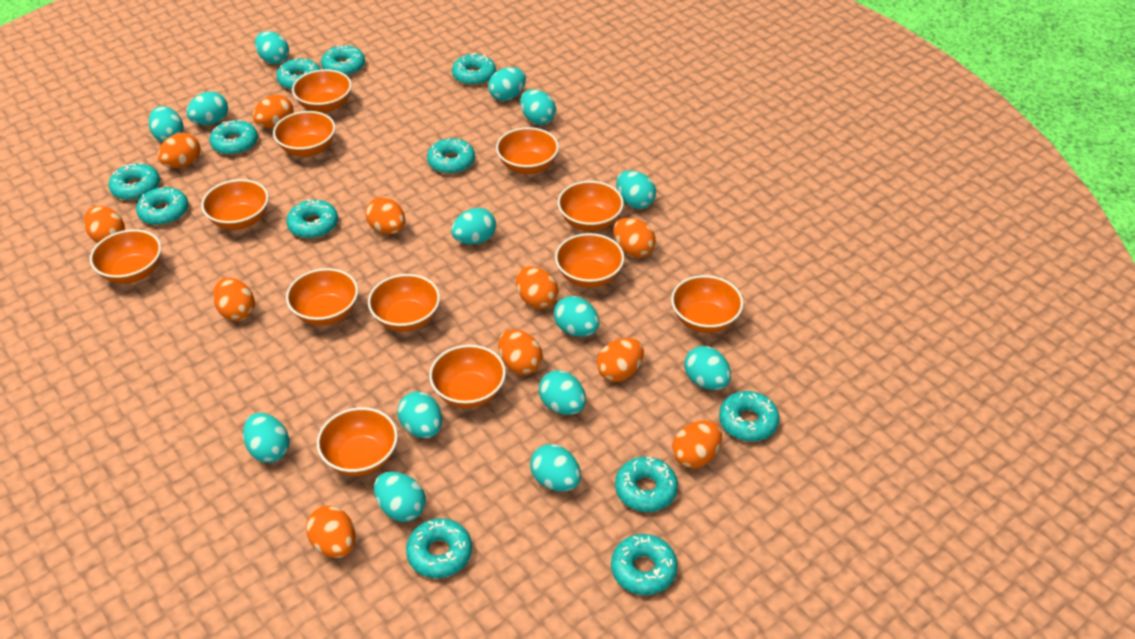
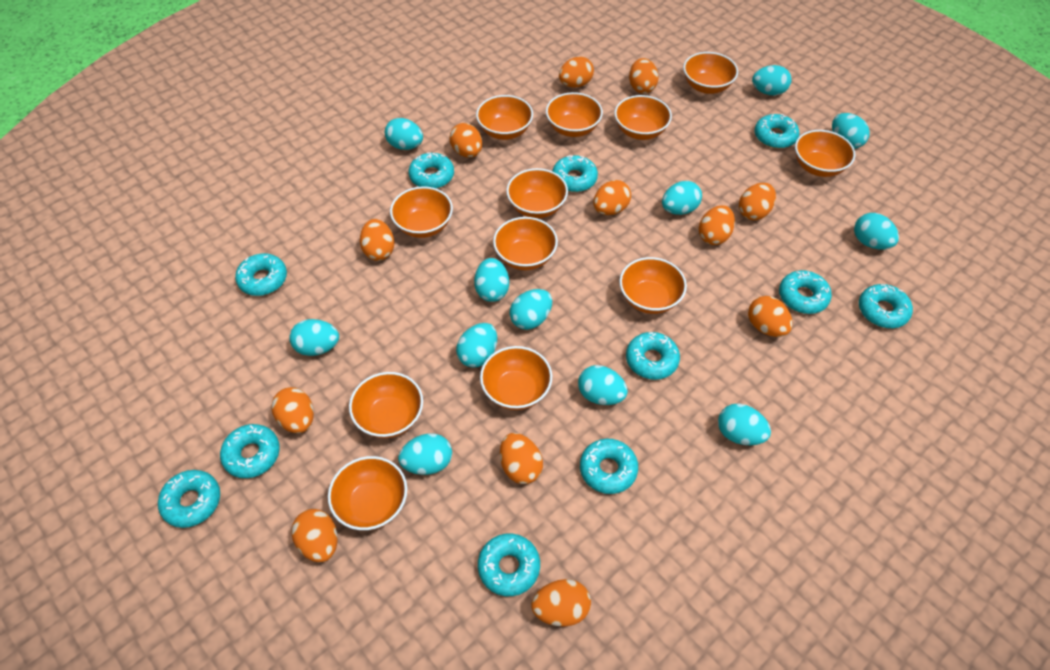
orange egg: [84,206,125,243] [158,133,200,168] [213,278,255,321] [253,95,294,128] [306,506,356,558] [365,197,405,235] [498,329,543,375] [516,266,559,309] [597,338,644,382] [613,218,656,258] [672,420,722,469] = 11 -> [271,387,314,433] [292,509,338,562] [360,219,395,261] [449,123,482,158] [500,433,543,484] [531,579,591,627] [559,57,594,88] [593,180,631,215] [629,58,659,94] [699,205,735,245] [739,183,776,220] [748,296,793,337] = 12
turquoise donut: [108,163,160,200] [136,187,188,225] [209,120,258,155] [276,58,321,90] [286,199,338,239] [321,45,365,76] [406,518,472,578] [427,138,475,174] [452,53,496,85] [611,534,678,595] [615,457,678,512] [719,391,779,441] = 12 -> [158,470,220,528] [220,424,280,478] [235,253,287,296] [409,153,454,188] [478,534,540,596] [552,155,598,192] [580,439,638,494] [626,332,680,380] [755,114,799,148] [779,270,832,314] [859,284,913,328] = 11
turquoise egg: [148,106,183,142] [186,91,228,125] [243,413,290,463] [255,31,289,64] [374,472,426,522] [397,391,442,438] [451,208,496,245] [488,67,526,101] [520,89,556,125] [530,444,581,491] [539,370,586,415] [554,296,599,337] [616,170,656,209] [684,346,731,390] = 14 -> [289,319,339,356] [385,118,423,150] [398,433,452,475] [456,323,497,368] [474,258,509,302] [510,289,552,330] [578,365,628,405] [662,181,702,215] [718,404,771,445] [752,65,792,95] [832,113,870,149] [854,213,899,249] = 12

